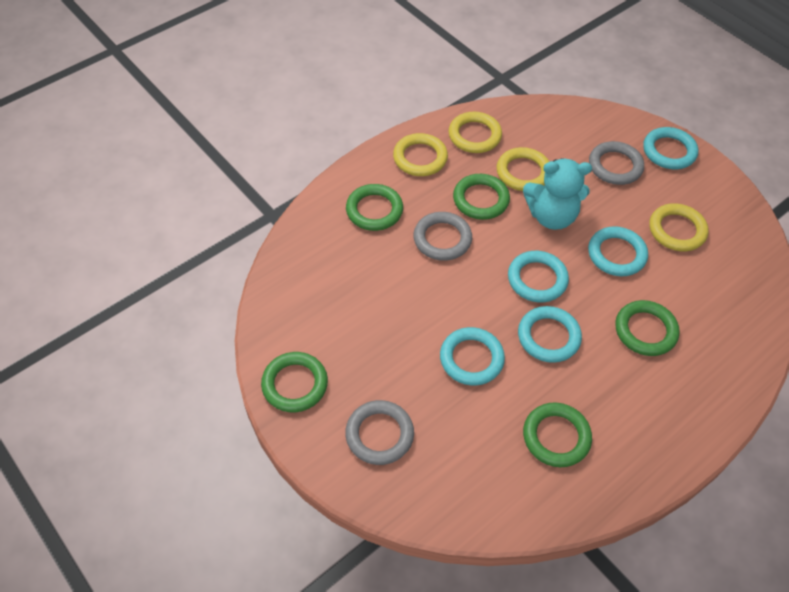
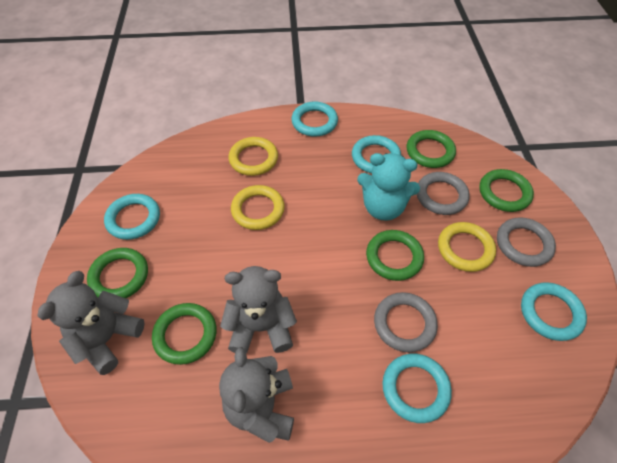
grey teddy bear: none = 0 -> [38,271,145,375] [219,347,294,443] [220,266,297,354] = 3
yellow ring: [393,133,448,176] [449,112,502,153] [497,147,549,191] [649,203,709,251] = 4 -> [228,137,278,176] [231,185,285,230] [438,222,496,272] = 3

